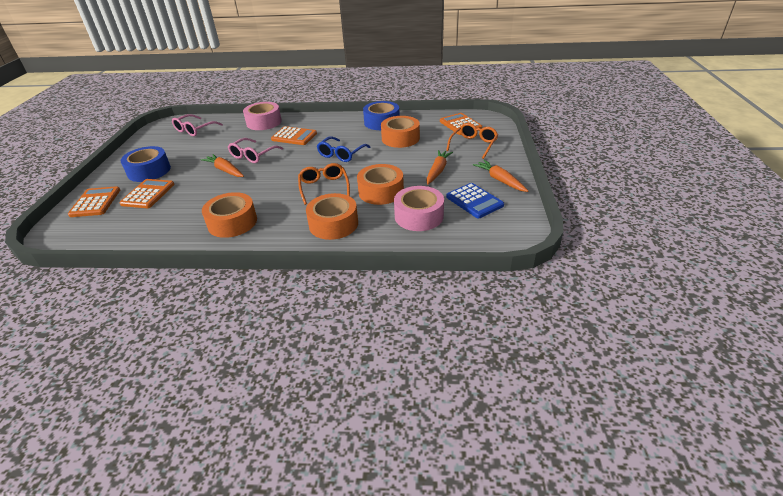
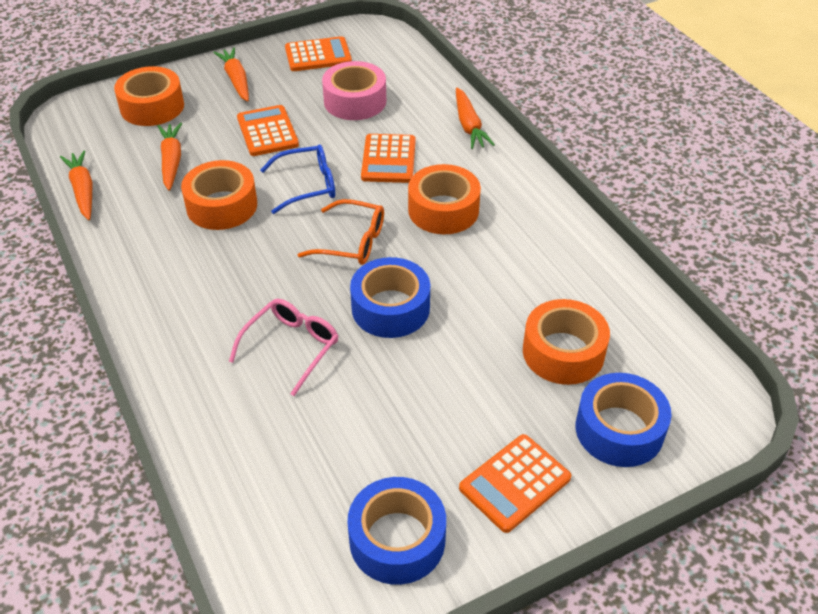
blue calculator: [446,183,504,218] = 1 -> none = 0
blue tape: [121,146,171,182] [363,101,400,130] = 2 -> [347,477,446,585] [350,257,430,338] [576,373,671,467] = 3
orange carrot: [201,154,244,177] [426,150,453,185] [473,160,528,192] = 3 -> [60,150,93,220] [158,123,182,191] [213,47,249,102] [456,87,495,149] = 4
orange glasses: [298,163,350,205] [446,123,498,159] = 2 -> [298,199,384,265] = 1
pink glasses: [172,114,223,136] [228,138,283,163] = 2 -> [229,299,338,396] = 1
pink tape: [243,102,282,130] [394,186,444,231] = 2 -> [322,61,386,120] = 1

